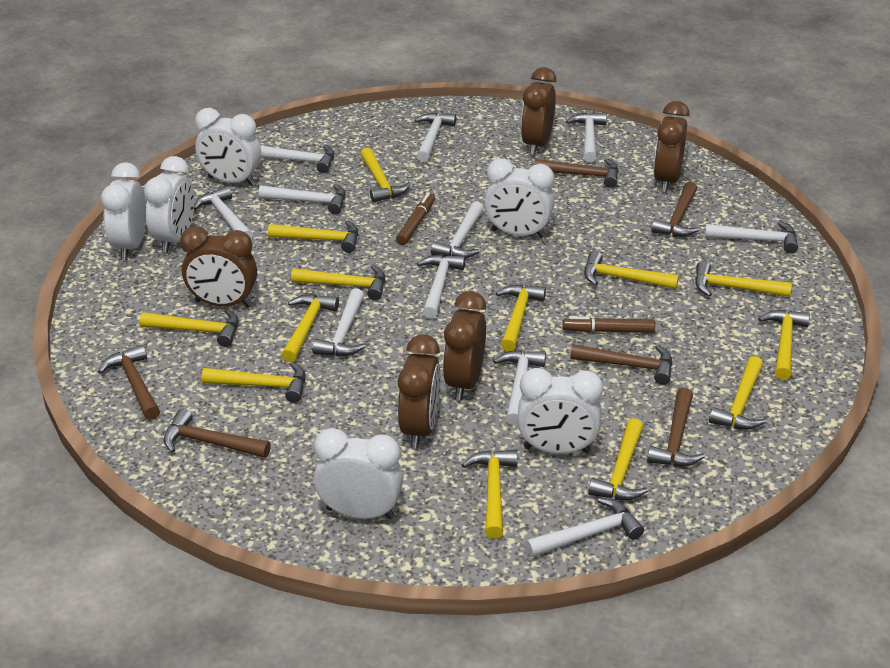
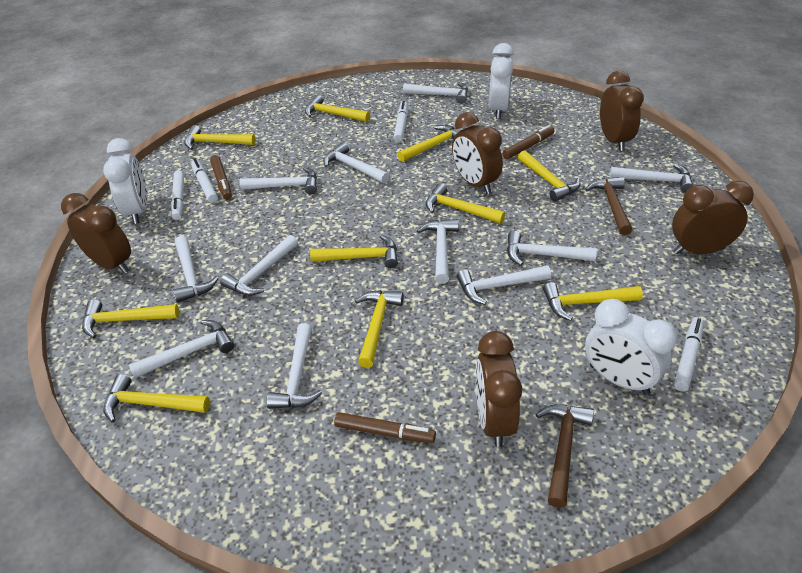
brown hammer: [98,345,160,420] [164,409,271,458] [534,158,619,188] [570,344,672,385] [647,388,705,466] [651,182,699,237] = 6 -> [536,404,594,508] [585,177,633,235] = 2
brown marker: [396,193,435,245] [563,316,655,333] = 2 -> [210,155,232,200] [334,412,436,443] [502,125,555,159] = 3
white clock: [101,162,146,260] [144,156,194,253] [195,108,261,186] [314,428,403,519] [484,158,554,238] [517,368,603,454] = 6 -> [103,138,148,224] [489,43,514,119] [585,299,677,395] = 3
white marker: none = 0 -> [171,171,184,220] [191,159,218,203] [394,101,408,142] [674,317,704,392] = 4
yellow hammer: [140,309,239,347] [202,362,305,403] [268,220,358,253] [282,294,339,362] [291,265,385,300] [360,148,411,203] [462,450,517,538] [496,285,546,352] [584,251,679,289] [588,418,648,500] [695,261,792,297] [709,356,766,430] [758,310,810,380] = 13 -> [82,299,179,338] [103,374,210,423] [184,125,255,150] [305,95,370,122] [310,235,398,268] [355,290,404,368] [398,125,459,162] [426,183,505,224] [518,150,580,202] [543,282,643,321] = 10

